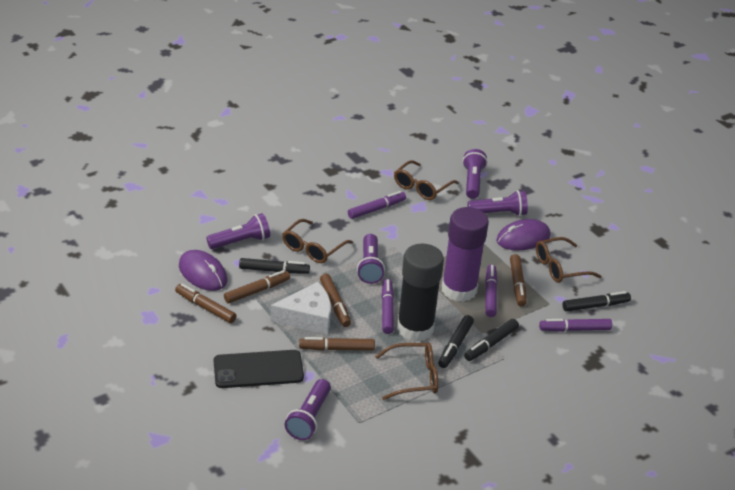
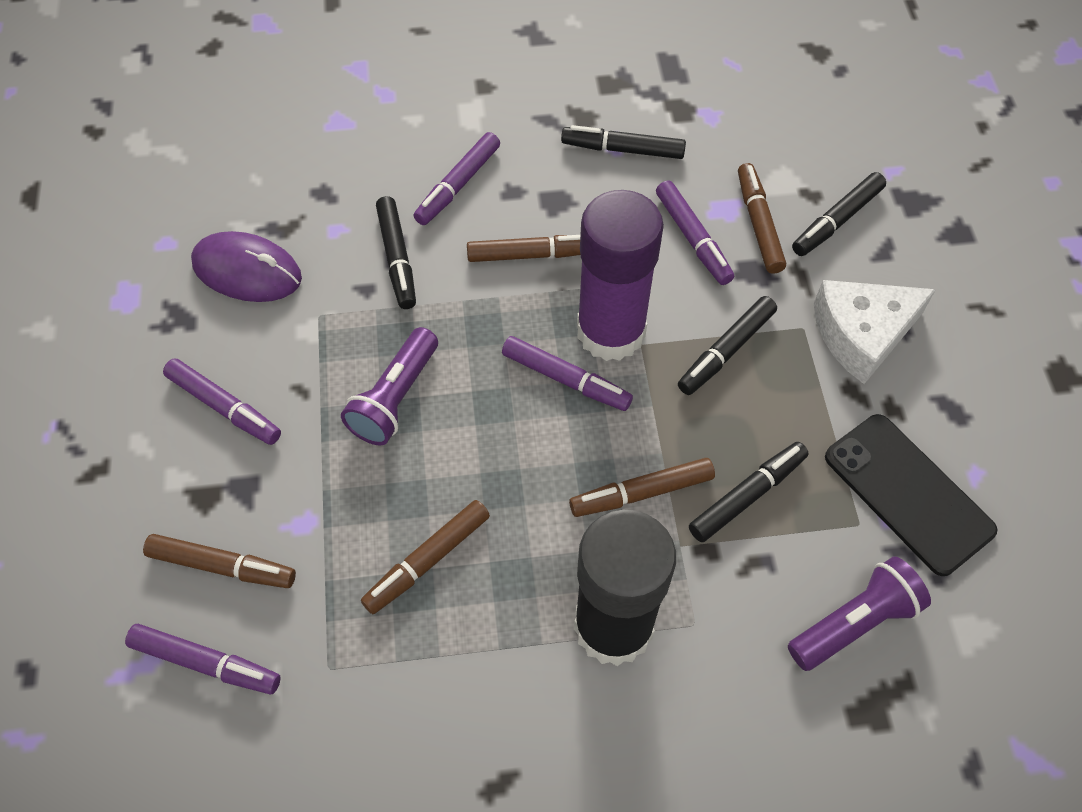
black marker: [239,258,310,274] [438,315,474,368] [464,319,519,361] [563,291,631,312] = 4 -> [376,196,416,309] [561,125,686,159] [678,296,777,395] [689,442,809,542] [792,172,886,256] = 5
brown glasses: [282,219,353,263] [375,343,438,400] [394,160,459,200] [536,237,601,283] = 4 -> none = 0
purple flashlight: [206,213,270,249] [285,379,331,440] [357,234,385,284] [462,149,487,199] [467,190,528,216] = 5 -> [341,327,438,446] [788,556,931,671] = 2
purple marker: [348,191,406,219] [381,279,394,334] [485,264,497,317] [539,319,612,332] = 4 -> [125,624,281,694] [163,359,281,445] [414,132,500,225] [502,336,633,411] [656,180,734,285] = 5
purple mouse: [179,250,227,291] [496,219,550,251] = 2 -> [191,231,302,302] = 1

